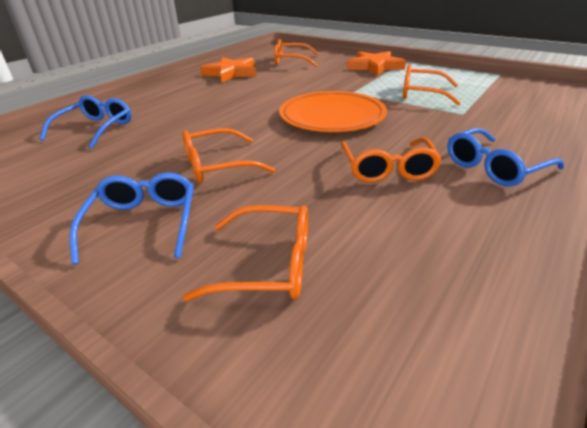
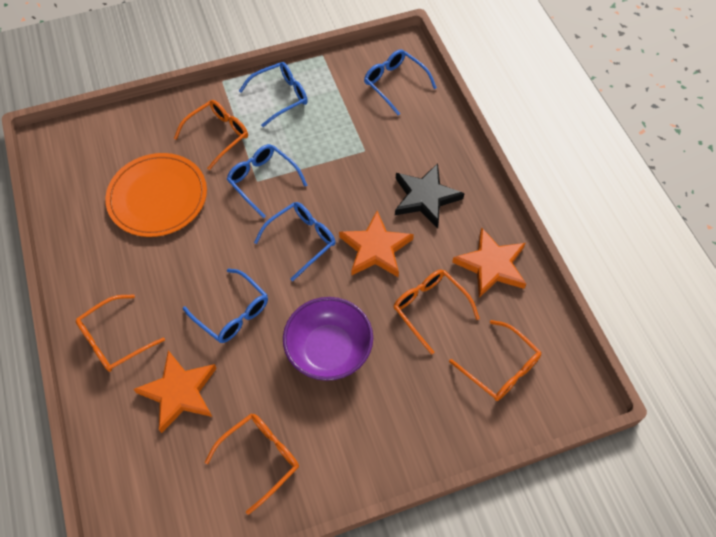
black star: none = 0 -> [395,163,465,229] = 1
blue glasses: [39,95,132,149] [70,173,194,265] [448,128,564,187] = 3 -> [183,268,268,343] [227,144,307,219] [239,62,308,127] [254,202,336,281] [364,49,437,115] = 5
orange star: [200,57,256,82] [347,51,406,75] = 2 -> [133,350,217,433] [339,211,414,277] [452,227,526,298] = 3
purple bowl: none = 0 -> [283,297,373,381] = 1

